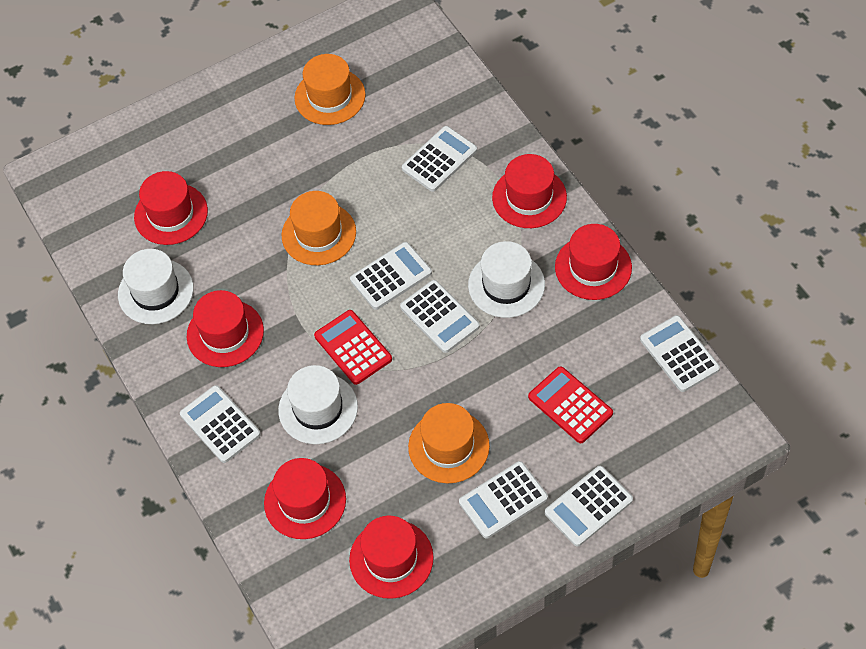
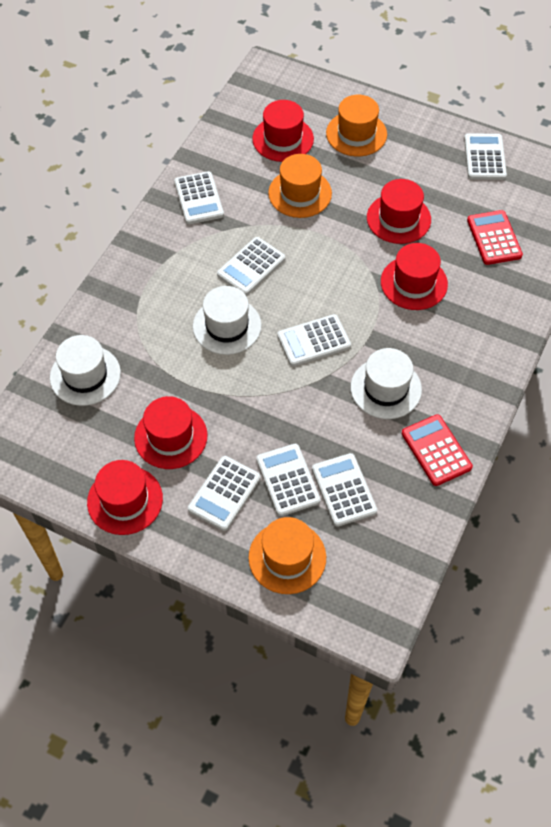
red hat: [134,171,208,245] [187,290,264,367] [264,458,346,539] [349,516,434,599] [492,154,567,228] [555,224,632,300] = 6 -> [87,460,163,535] [134,396,207,469] [252,100,314,162] [367,179,431,244] [381,243,448,310] = 5

